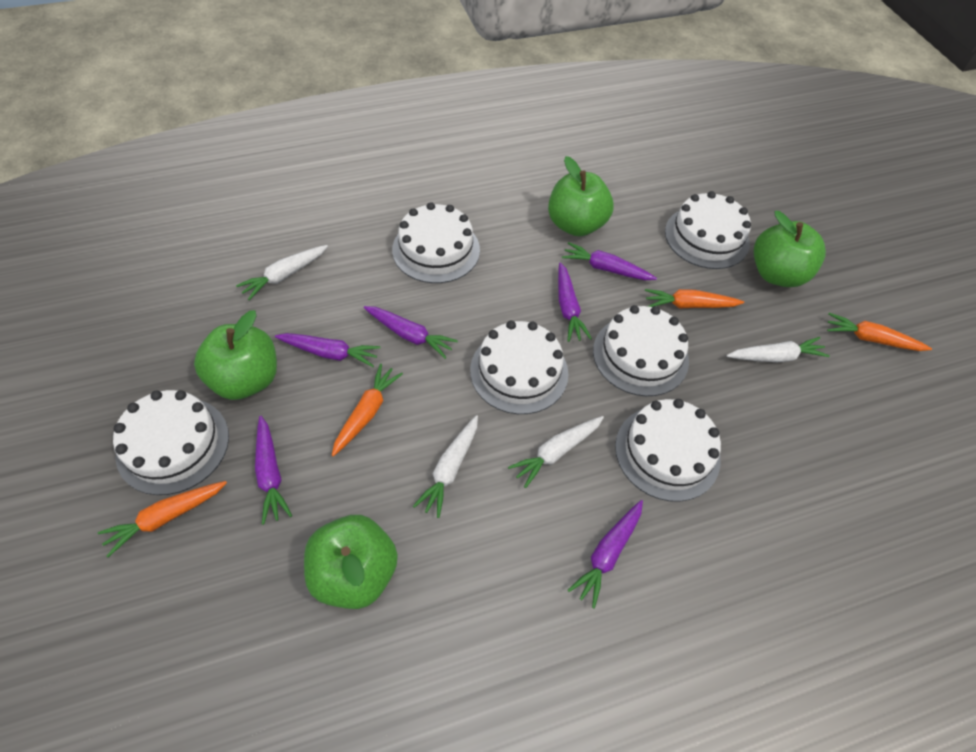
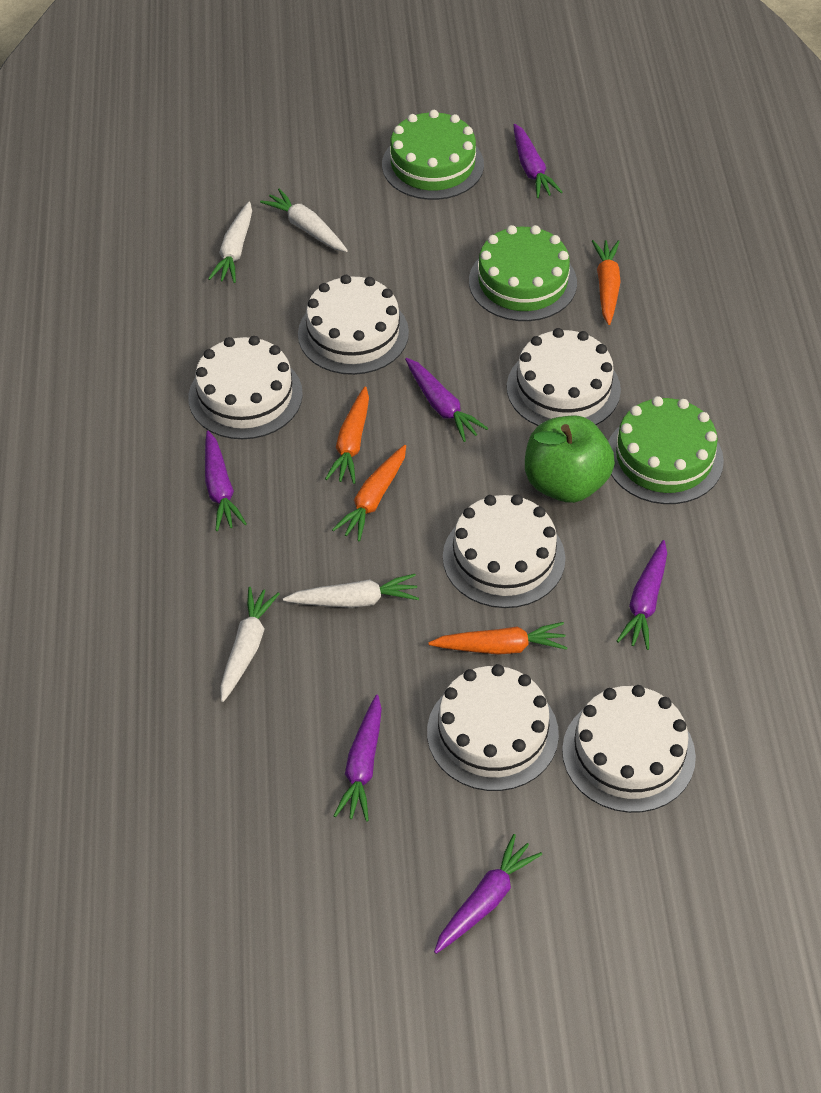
green apple: [194,310,277,400] [304,515,398,609] [548,156,614,237] [754,211,826,287] = 4 -> [525,416,615,503] = 1
green cake: none = 0 -> [382,110,484,200] [469,225,577,321] [608,396,724,504] = 3

